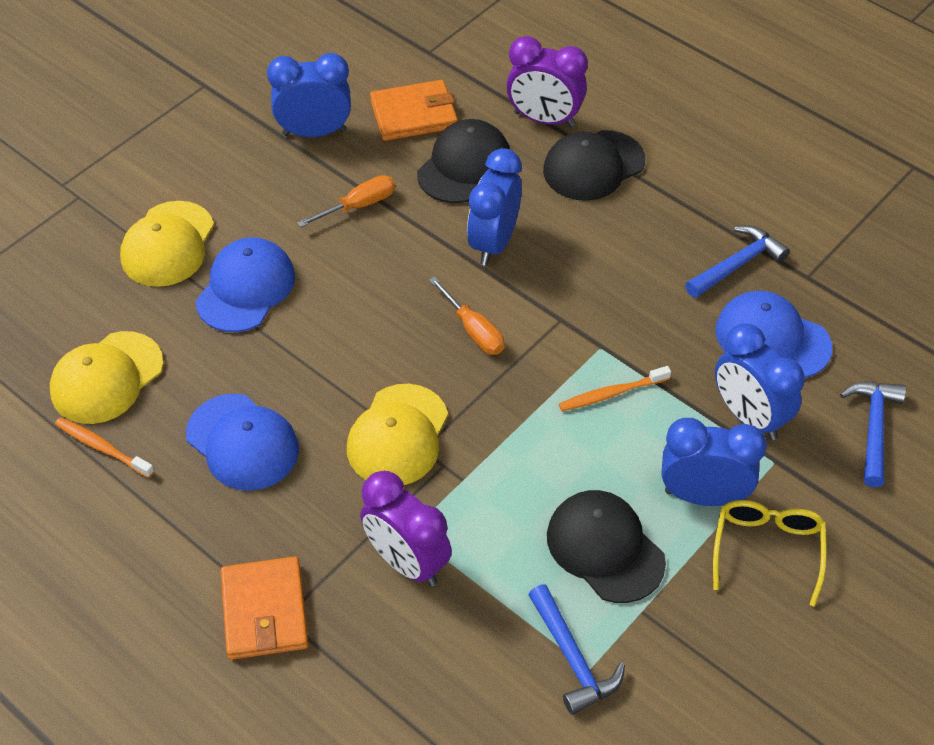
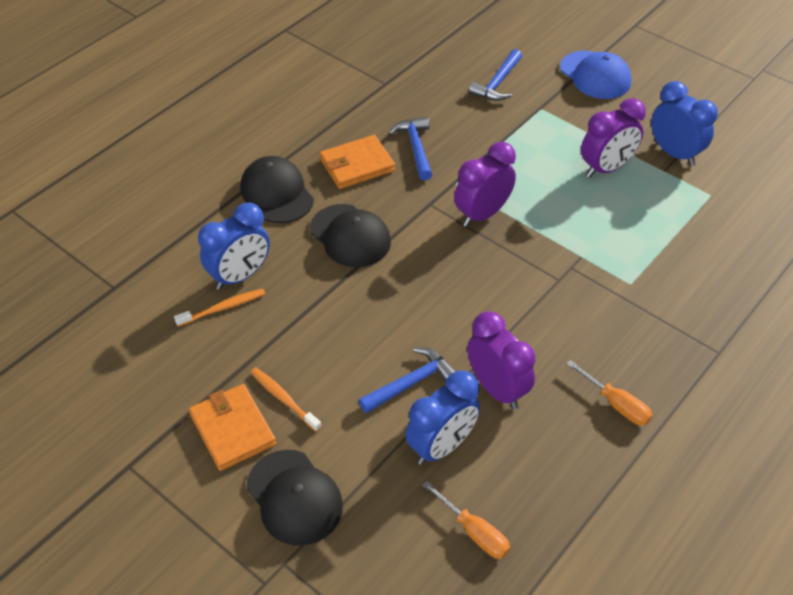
blue cap: [186,394,299,491] [195,237,295,332] [715,291,832,378] = 3 -> [560,51,632,99] = 1
blue clock: [267,53,351,137] [467,148,522,266] [662,418,767,506] [715,323,805,440] = 4 -> [198,203,270,290] [405,370,480,465] [651,81,718,166] = 3
purple clock: [360,471,452,586] [506,36,588,127] = 2 -> [454,142,516,227] [467,311,536,410] [581,98,646,178] = 3
yellow cap: [50,331,163,424] [120,201,214,287] [347,384,448,485] = 3 -> none = 0
yellow glasses: [713,500,827,606] = 1 -> none = 0

